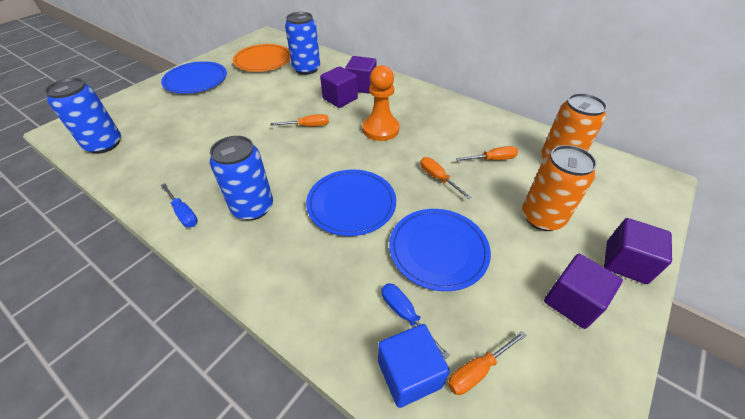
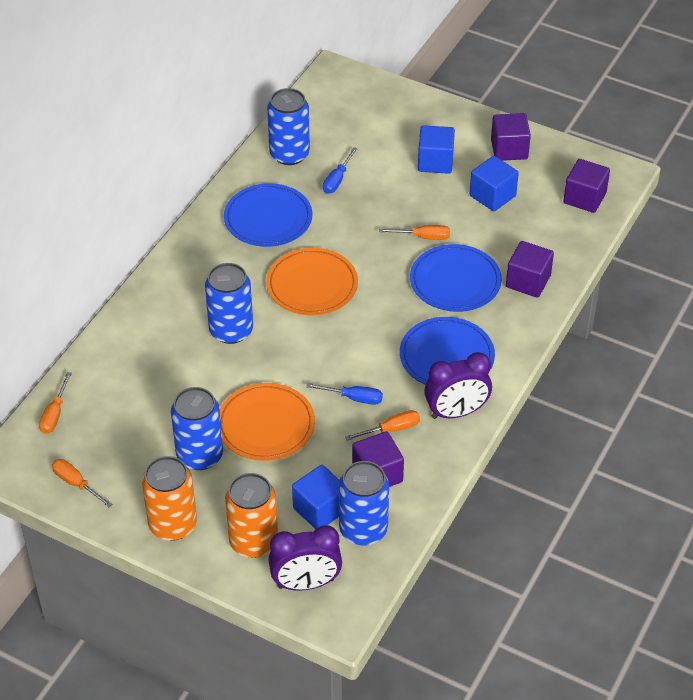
blue can: [45,78,121,154] [210,136,273,220] [285,12,320,75] = 3 -> [171,387,223,470] [205,263,253,344] [267,88,310,165] [339,461,389,545] = 4
blue cube: [378,324,450,408] = 1 -> [292,465,340,529] [418,125,455,174] [470,156,519,211] = 3
orange pawn: [362,65,400,141] = 1 -> none = 0
orange plate: [233,44,291,72] = 1 -> [220,383,315,461] [266,248,358,315] = 2
purple clock: none = 0 -> [268,525,342,591] [424,352,492,419] = 2

